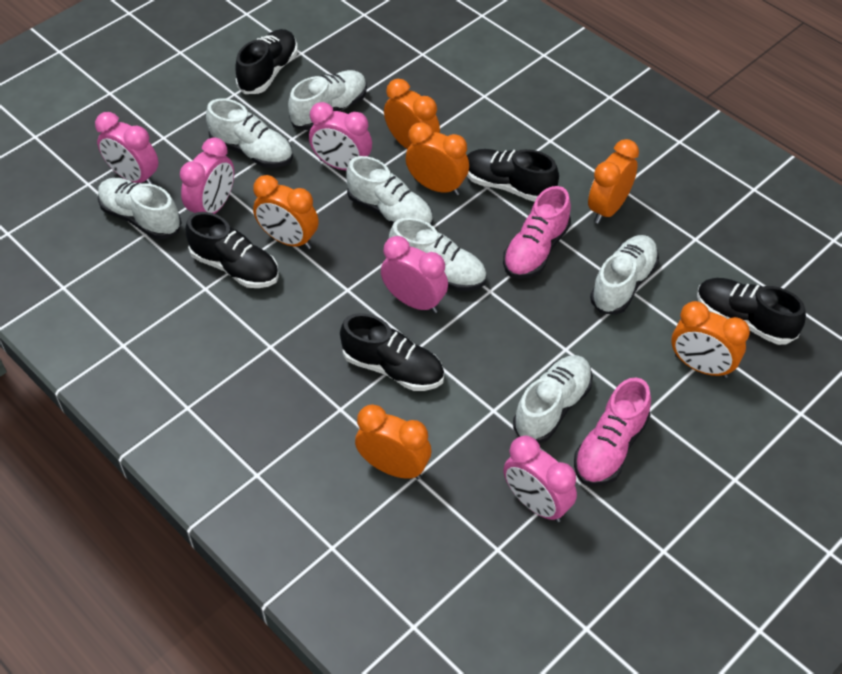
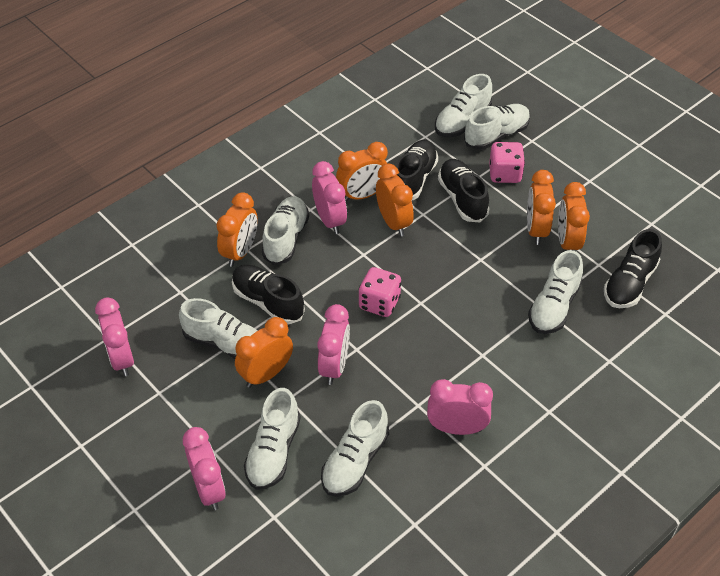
black shoe: [186,212,279,288] [235,29,298,94] [340,313,444,391] [467,149,559,202] [697,278,806,345] = 5 -> [232,265,305,325] [396,140,438,200] [438,159,490,222] [604,229,662,308] = 4
pink dice: none = 0 -> [359,267,401,317] [489,142,525,183] = 2
pink shoe: [503,186,571,279] [574,378,651,486] = 2 -> none = 0

